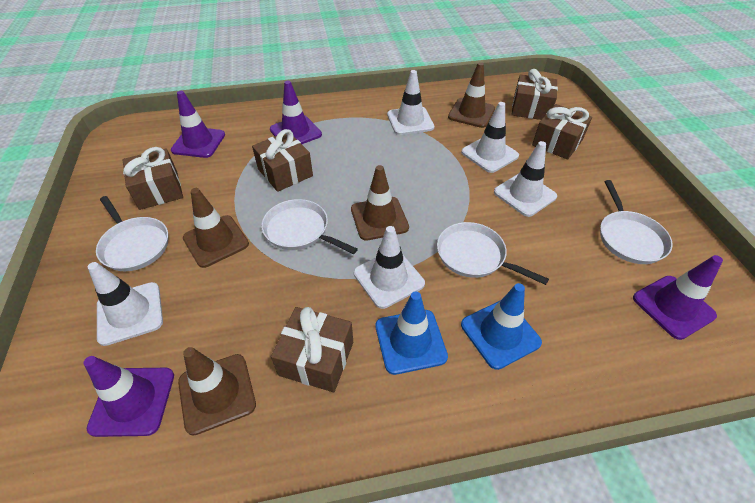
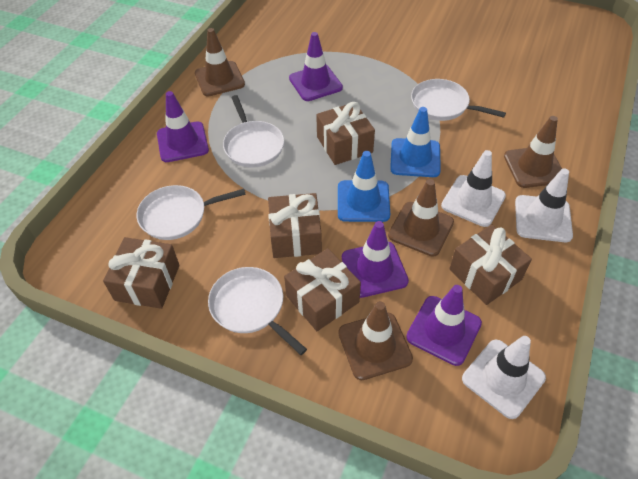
white traffic cone: [88,262,163,346] [354,226,425,309] [387,70,434,135] [461,102,519,173] [494,141,557,217] = 5 -> [441,150,506,227] [462,336,546,419] [515,168,573,242] = 3

